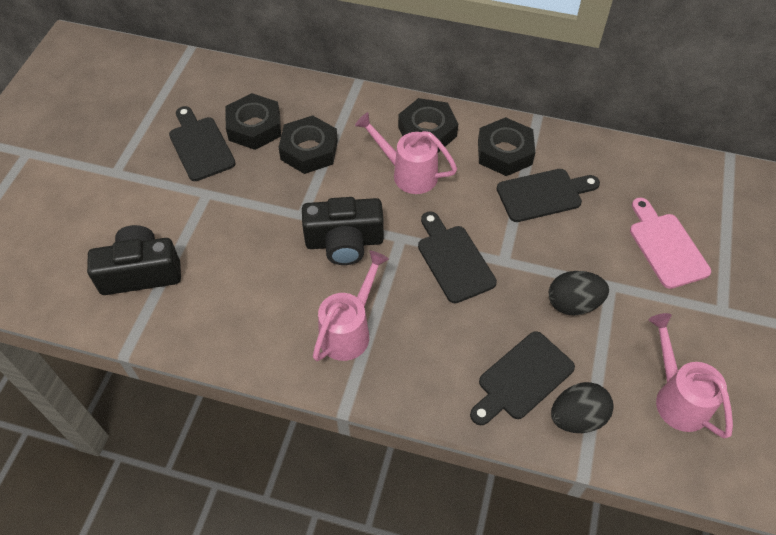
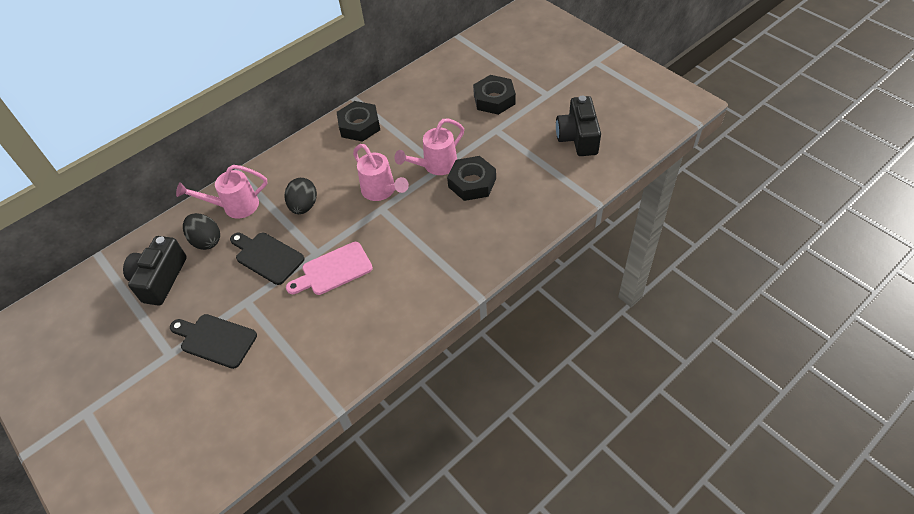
black cutting board: [169,106,236,181] [418,212,497,304] [470,331,575,425] [497,169,600,222] = 4 -> [170,314,257,369] [230,233,305,285] = 2
black nut: [226,93,281,150] [278,115,338,174] [398,98,458,153] [478,117,535,176] = 4 -> [337,101,380,142] [447,156,496,201] [473,75,516,115] = 3

